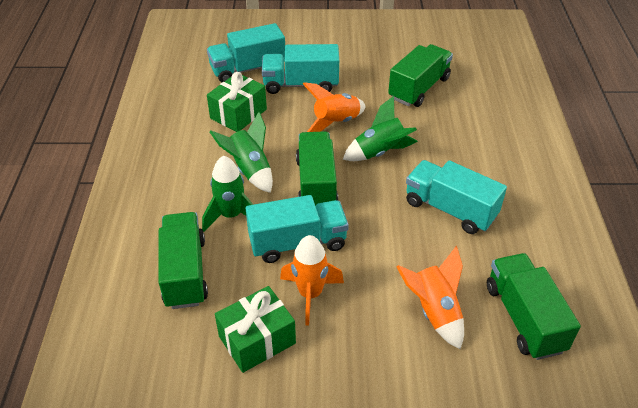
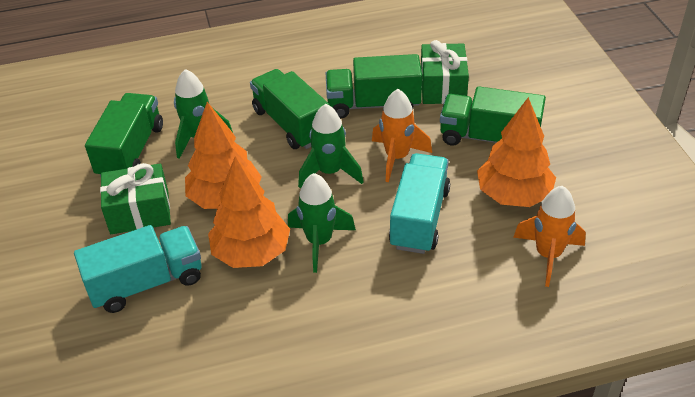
orange rocket: [280,235,344,326] [303,82,366,132] [396,246,464,349] = 3 -> [372,89,432,182] [513,186,586,287] = 2
orange tree: none = 0 -> [185,102,262,209] [208,156,290,268] [477,97,556,207] = 3
turquoise truck: [207,23,285,82] [246,195,349,263] [262,44,339,94] [406,160,507,234] = 4 -> [74,225,202,313] [389,153,450,254] = 2

